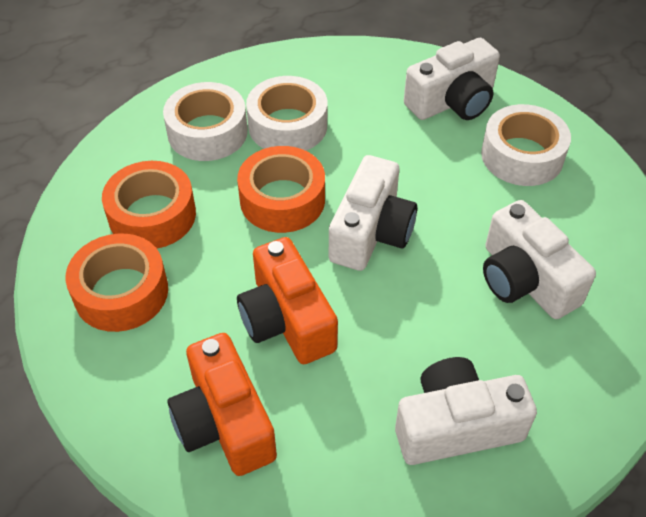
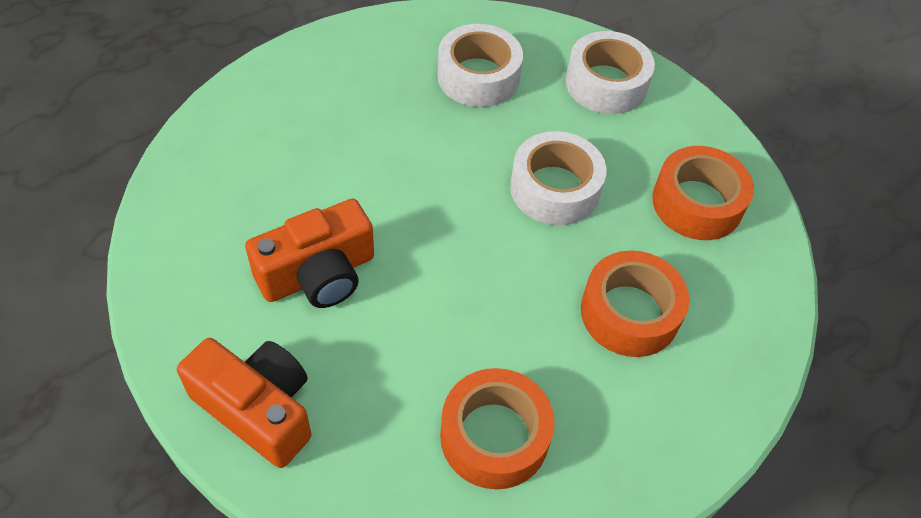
white camera: [329,155,417,271] [395,357,537,465] [404,38,500,120] [483,200,596,319] = 4 -> none = 0

